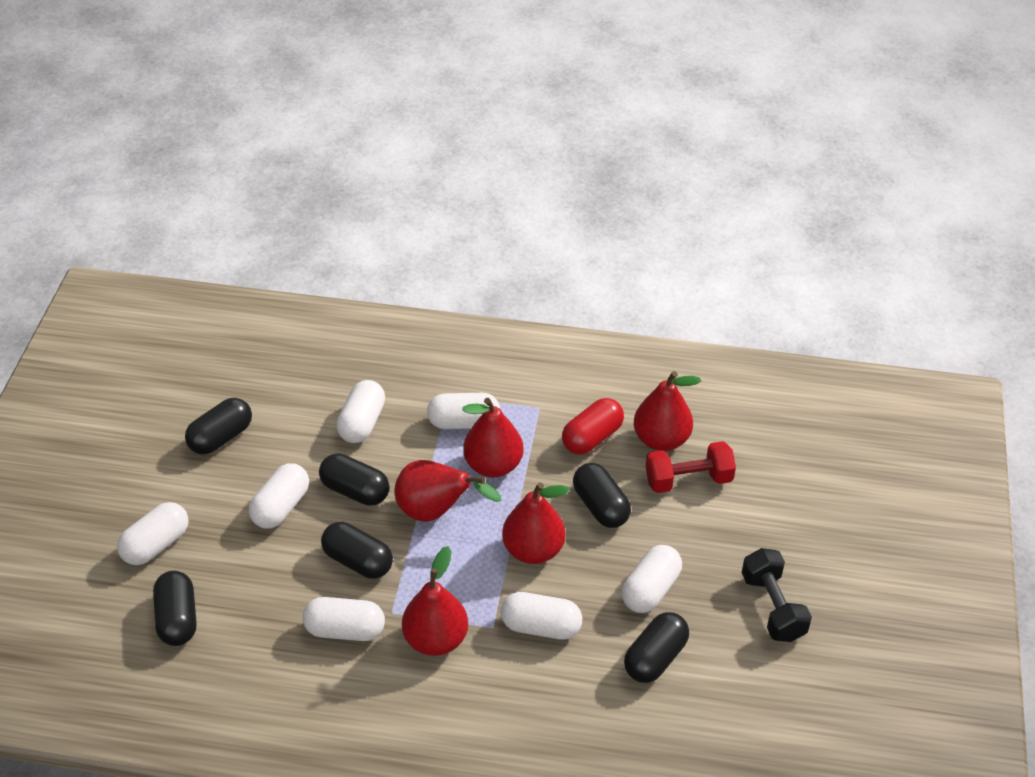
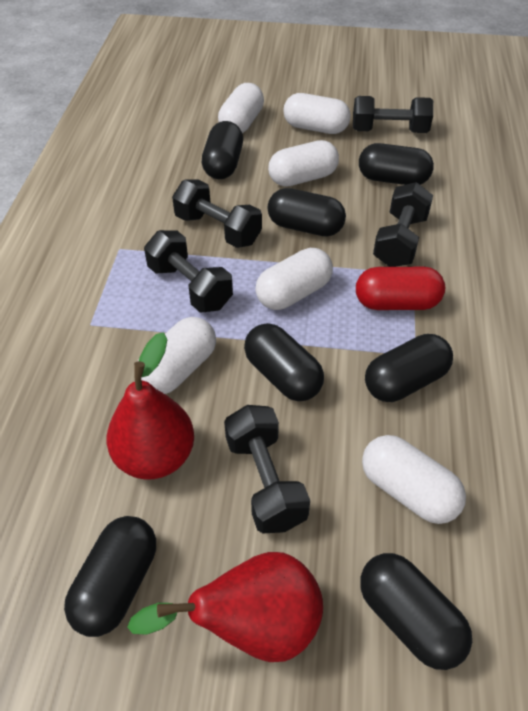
black capsule: [153,571,197,646] [185,398,252,455] [319,454,389,506] [321,522,393,579] [573,463,631,528] [624,612,689,683] = 6 -> [64,516,156,637] [202,121,243,179] [244,323,324,401] [268,188,346,236] [359,143,434,185] [360,553,472,670] [365,334,453,402] = 7
black dumbbell: [741,548,812,642] = 1 -> [144,230,233,313] [172,179,262,248] [224,405,310,533] [353,96,433,133] [373,182,433,267] = 5
red dumbbell: [646,441,736,493] = 1 -> none = 0
red pear: [394,460,501,522] [402,546,468,656] [462,398,524,477] [502,482,570,564] [634,371,701,451] = 5 -> [106,332,194,480] [127,552,323,662] = 2
white capsule: [117,502,189,565] [249,463,309,528] [302,597,385,641] [336,380,385,443] [427,393,500,429] [501,592,582,640] [621,545,682,613] = 7 -> [138,317,216,394] [218,83,264,133] [255,248,333,310] [268,140,339,187] [283,93,351,134] [362,435,466,524] = 6

